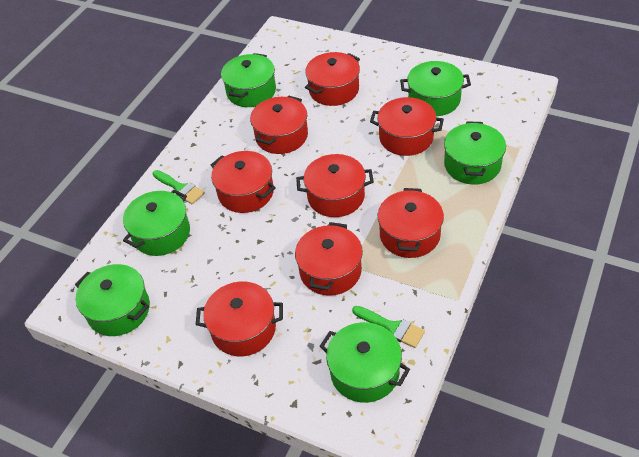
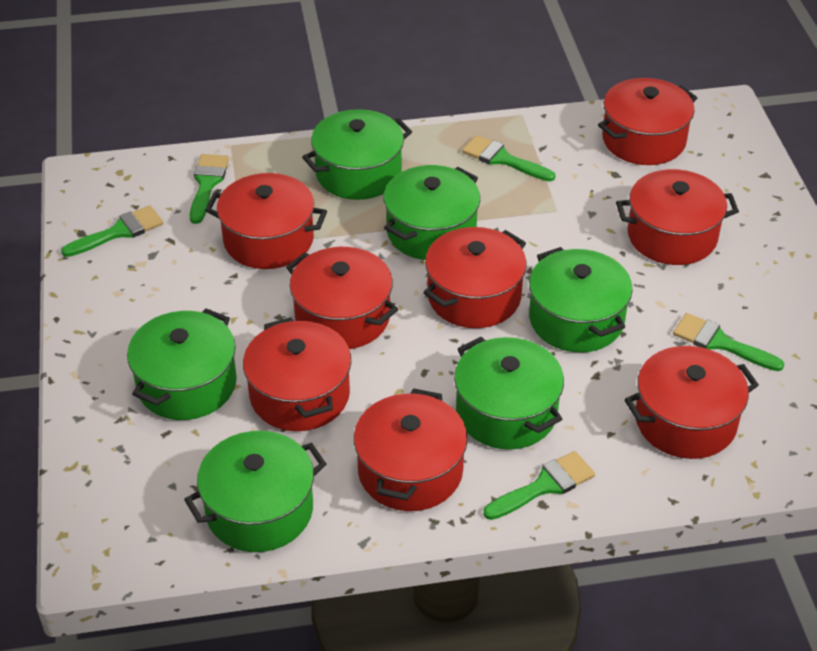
green brush: [153,170,205,204] [352,306,425,348] = 2 -> [61,205,163,257] [190,154,229,224] [462,135,556,182] [483,451,595,520] [673,313,784,371] = 5

